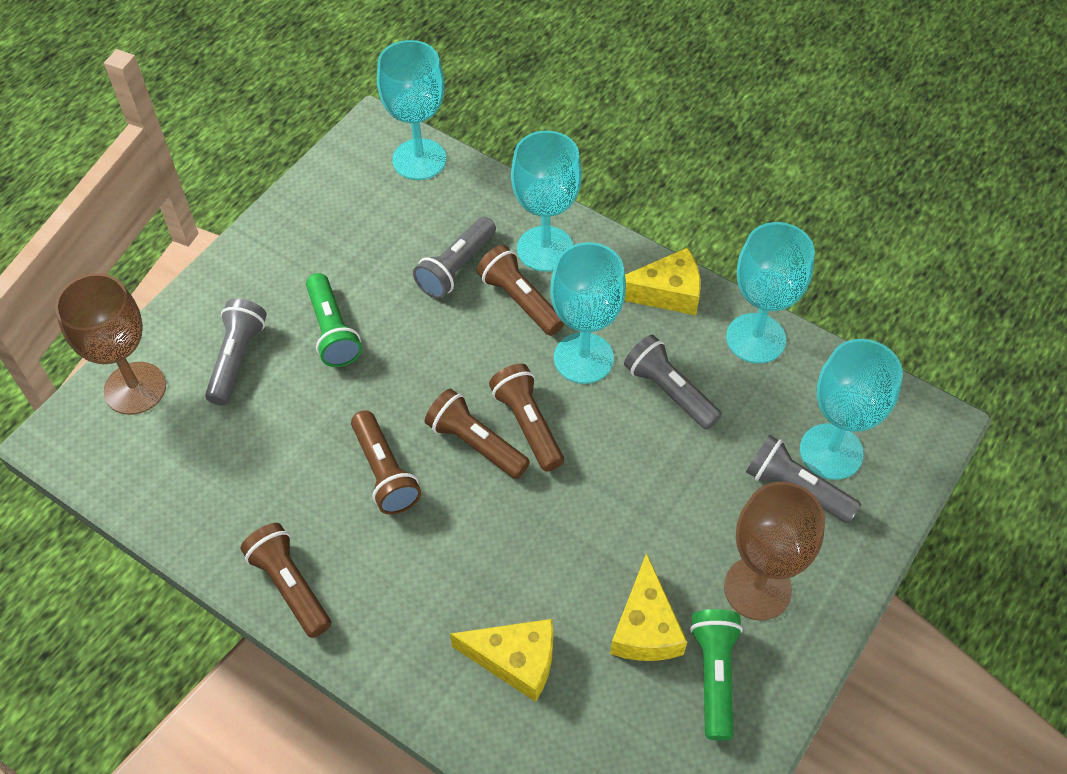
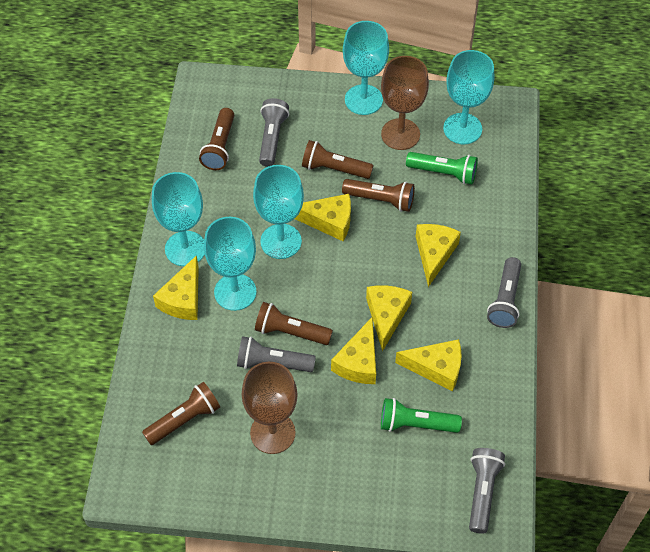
yellow cheese: [450,619,553,702] [610,553,687,661] [624,247,701,315] = 3 -> [153,255,199,320] [295,194,351,241] [331,318,376,384] [366,285,412,352] [395,339,461,391] [416,224,461,287] = 6

